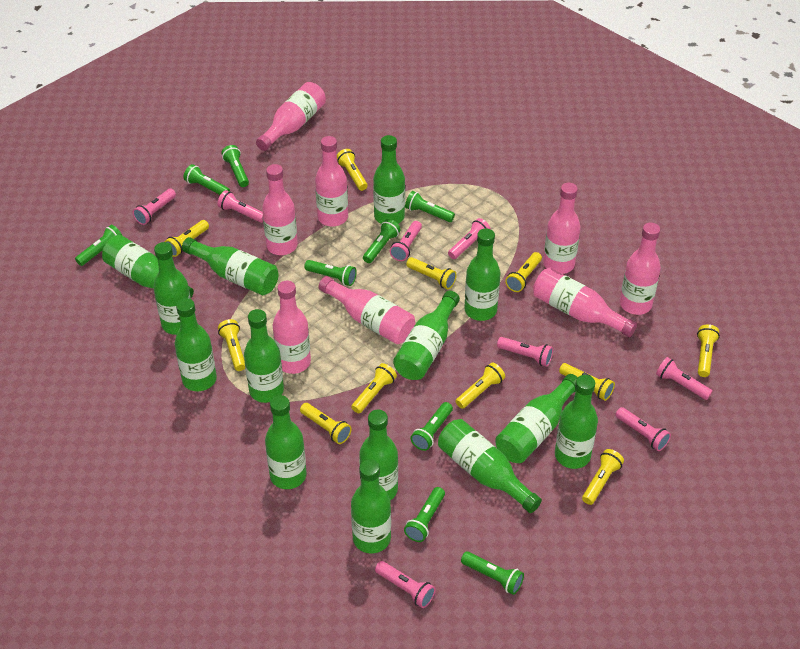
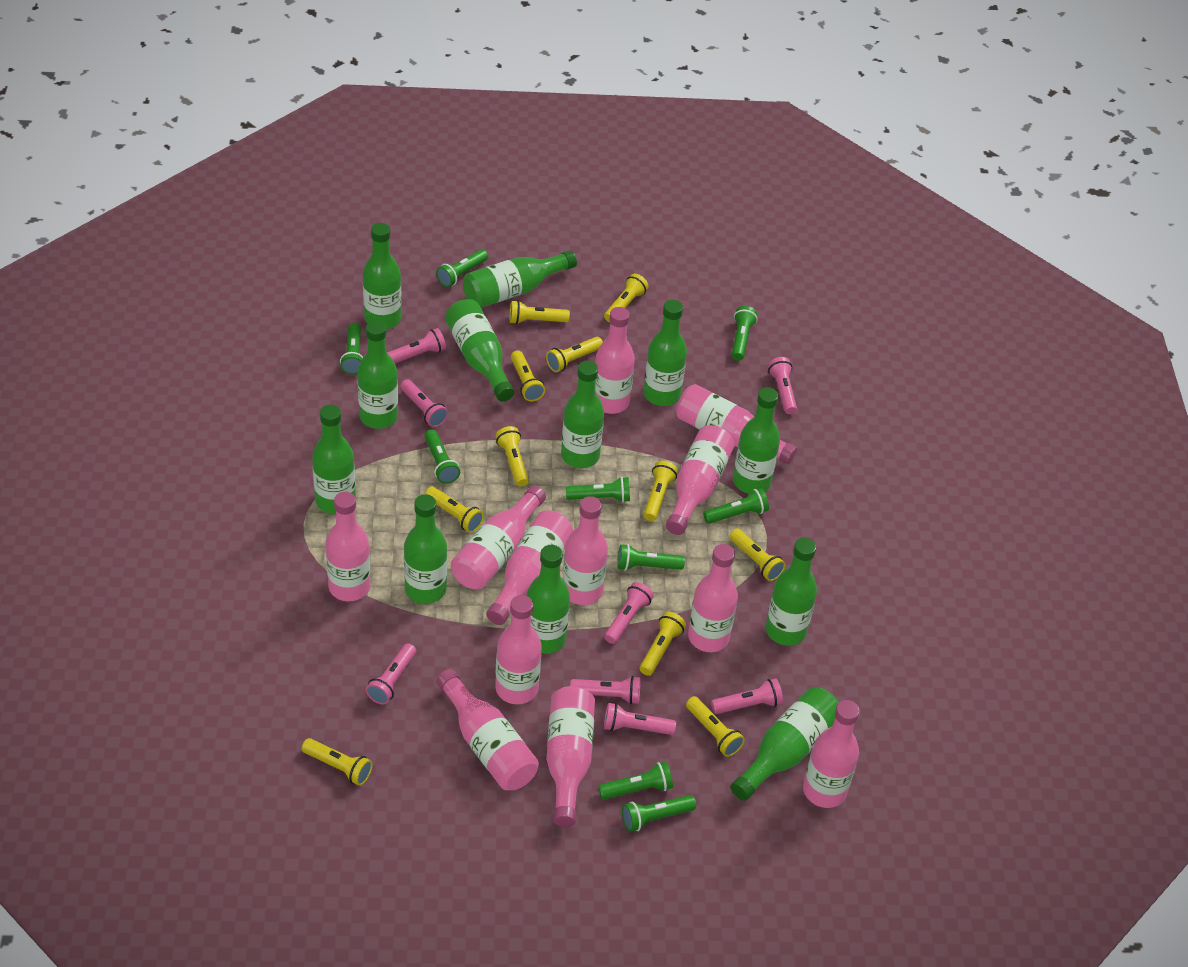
green bottle: [102,235,194,298] [153,242,191,335] [175,298,217,391] [182,237,279,295] [244,309,284,403] [265,395,307,489] [351,459,391,553] [359,409,398,500] [373,135,405,224] [393,291,460,380] [438,419,542,513] [464,228,500,321] [495,374,578,463] [555,375,598,469] = 14 -> [312,405,356,514] [357,321,398,429] [363,223,402,329] [404,494,447,604] [445,299,515,402] [463,250,577,308] [527,545,570,654] [561,361,604,468] [643,300,687,406] [731,687,839,801] [733,387,780,494] [766,538,817,646] = 12
pink bottle: [256,82,326,151] [262,164,298,255] [273,281,311,374] [315,136,348,227] [319,276,415,344] [533,268,637,337] [543,183,581,274] [620,223,661,315] = 8 -> [326,492,370,601] [436,669,539,790] [451,486,546,590] [486,510,574,625] [495,595,542,704] [546,686,595,827] [563,496,608,605] [595,307,635,414] [666,426,735,535] [676,384,797,464] [688,544,738,652] [803,700,860,808] = 12

